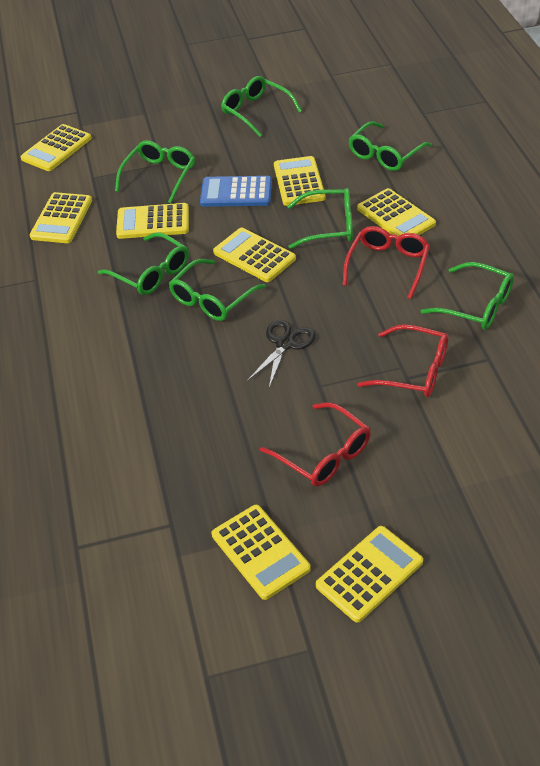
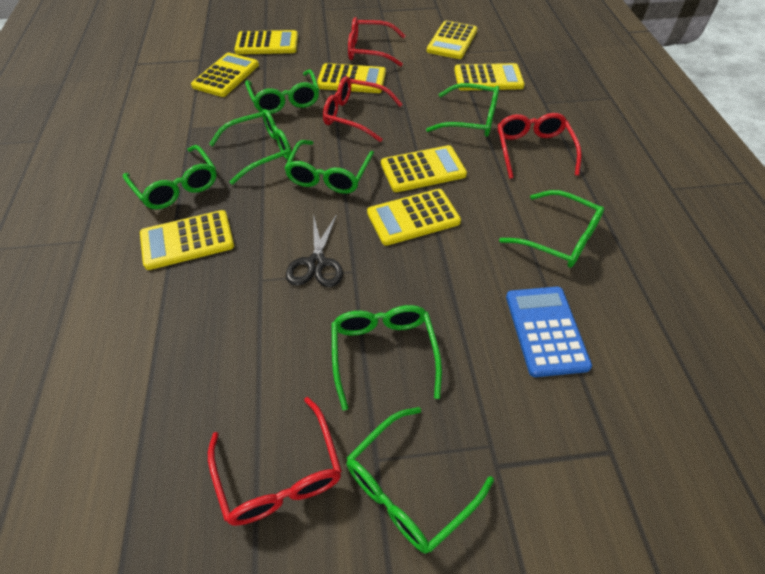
green glasses: [98,232,189,295] [115,140,195,203] [169,259,266,321] [221,76,302,137] [287,188,353,249] [348,121,432,171] [421,262,514,329] = 7 -> [123,145,217,209] [209,109,291,185] [245,69,319,114] [284,140,374,194] [331,305,442,410] [346,407,494,554] [426,83,499,137] [499,190,604,268] = 8
red glasses: [260,402,371,487] [343,226,430,299] [357,324,448,397] = 3 -> [208,397,342,526] [323,76,403,142] [348,17,405,66] [498,113,582,179] = 4

